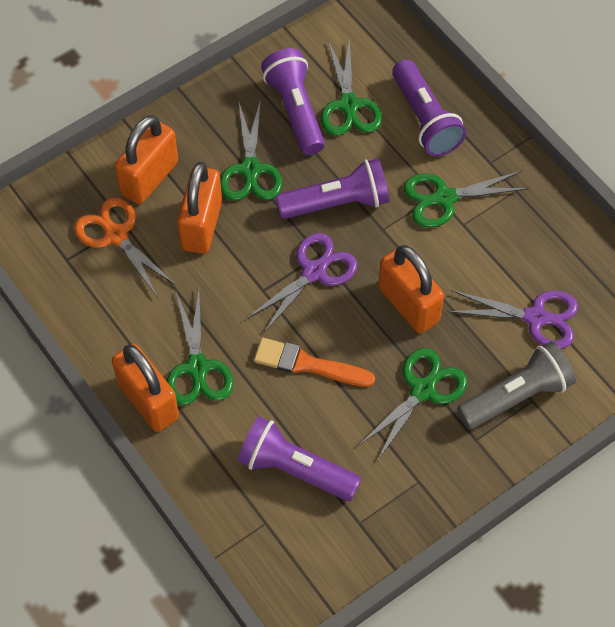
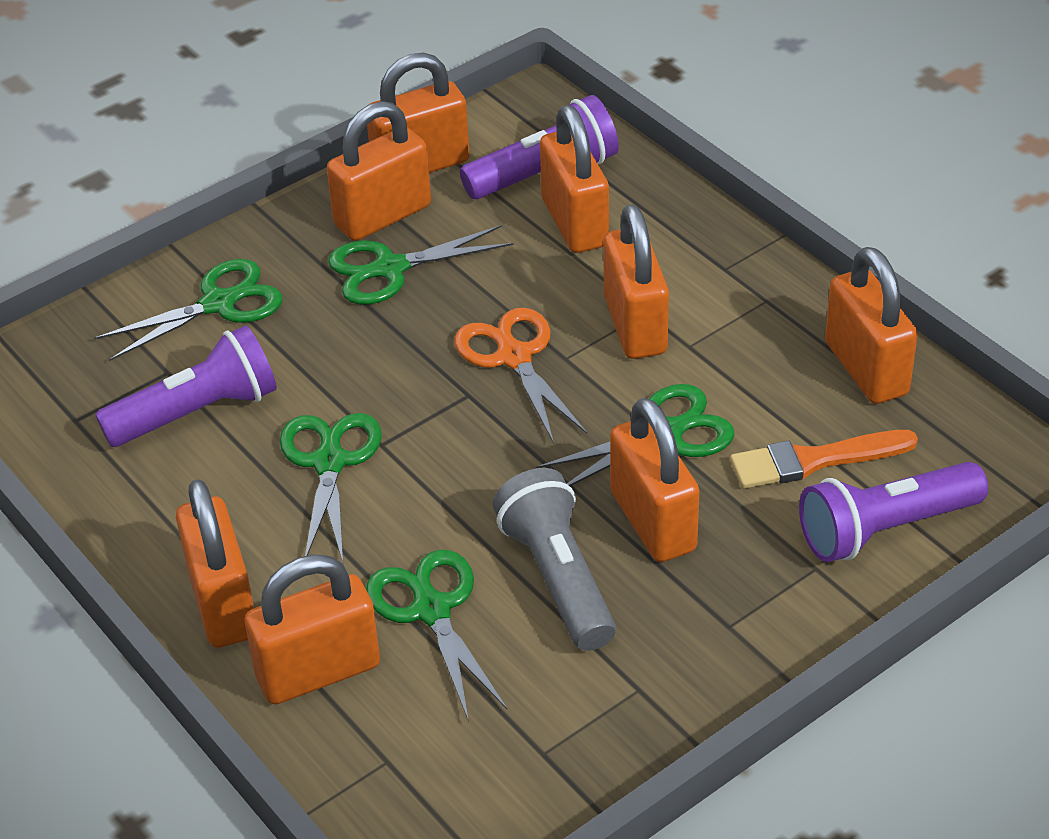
orange padlock: [112,344,179,432] [115,115,178,204] [177,162,222,254] [378,245,444,333] = 4 -> [176,479,254,648] [245,554,380,704] [327,101,431,241] [367,53,470,173] [540,105,609,253] [603,204,669,359] [610,398,699,562] [825,247,918,404] = 8
purple flashlight: [238,416,361,501] [261,48,325,155] [276,158,389,219] [392,59,466,156] = 4 -> [95,325,277,447] [460,95,619,199] [799,462,988,562] = 3
purple scissors: [246,233,357,334] [448,290,578,349] = 2 -> none = 0

